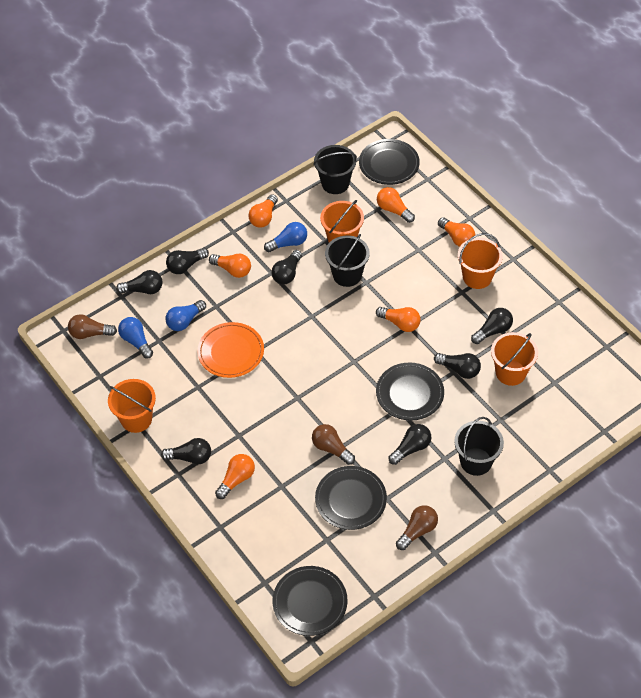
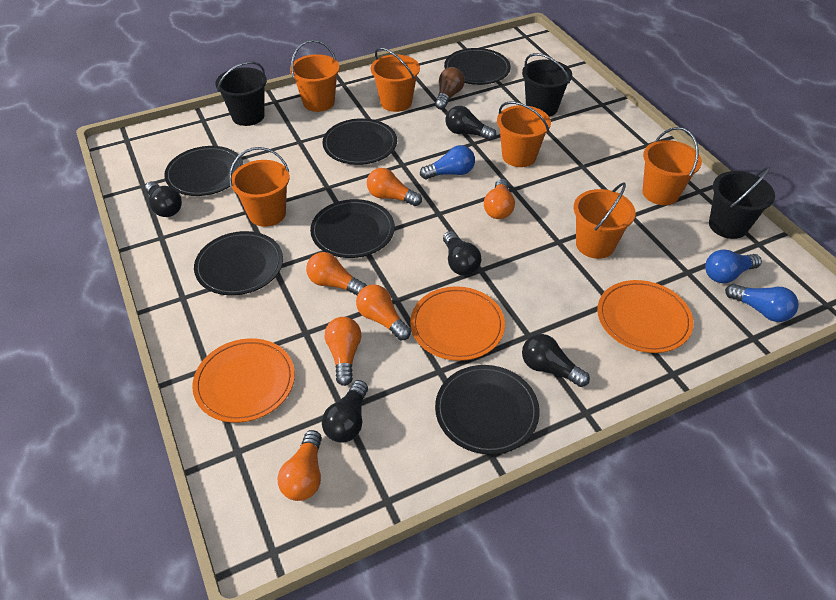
black light bulb: [116,270,163,294] [161,438,211,465] [166,248,209,274] [271,250,302,284] [389,424,431,465] [434,353,481,379] [471,308,513,344] = 7 -> [145,181,182,217] [322,380,368,443] [443,231,481,276] [445,106,496,141] [522,334,590,387] = 5
black plate: [273,566,347,636] [315,466,387,530] [359,139,420,185] [376,363,444,421] = 4 -> [164,146,244,196] [194,231,283,295] [310,199,395,258] [323,118,397,165] [435,365,540,455] [444,48,511,85] = 6
brown light bulb: [68,314,117,339] [312,424,355,465] [396,505,438,550] = 3 -> [435,67,465,110] = 1
orange bucket: [108,379,156,433] [320,200,364,243] [458,233,503,289] [491,332,538,386] = 4 -> [229,147,289,227] [290,40,340,112] [371,47,420,112] [497,101,551,167] [574,182,636,259] [642,127,702,205] = 6
orange plate: [198,322,264,378] = 1 -> [192,338,295,423] [410,286,505,361] [597,280,693,353] = 3

